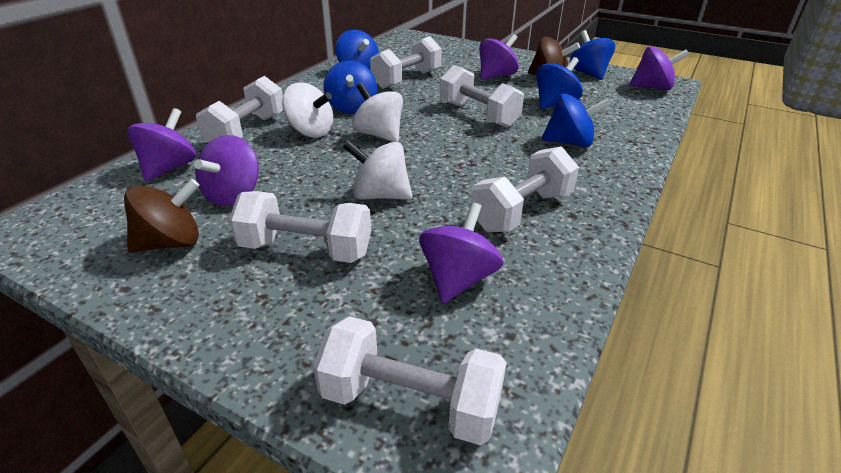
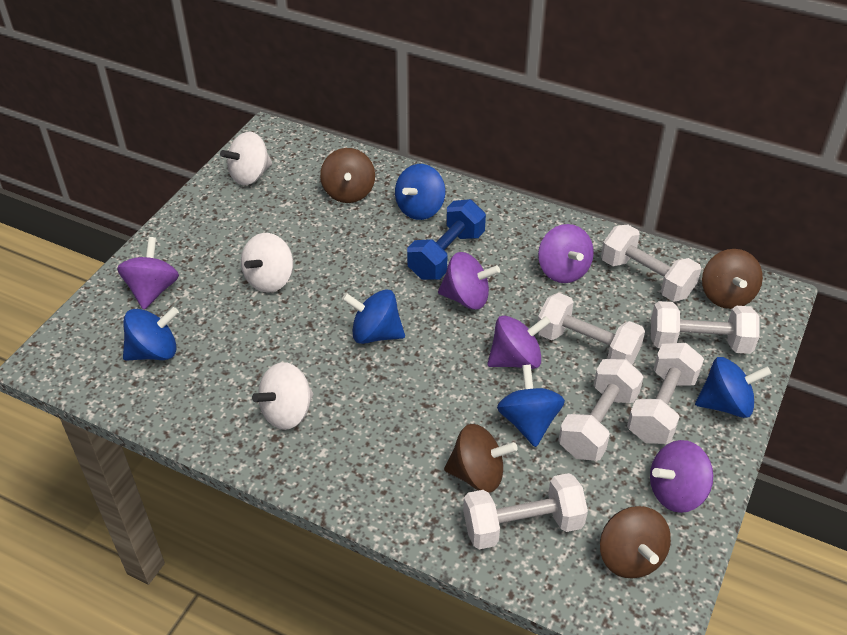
blue dumbbell: none = 0 -> [407,199,486,280] = 1
brown spinning top: [124,179,200,253] [528,37,580,75] = 2 -> [320,148,375,203] [444,424,518,493] [600,506,671,578] [702,249,763,309] = 4

